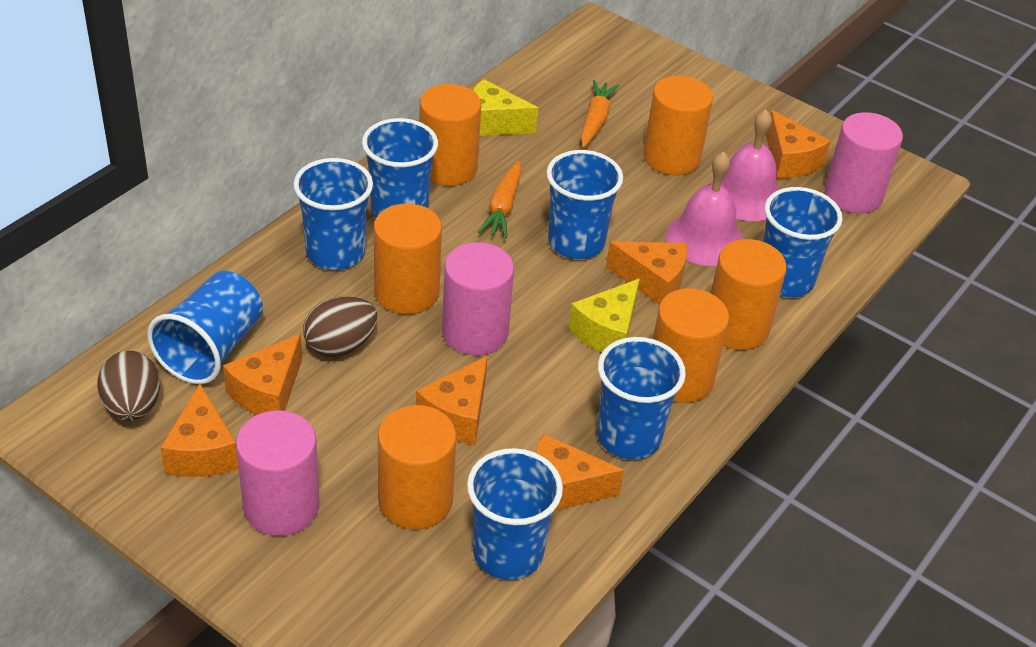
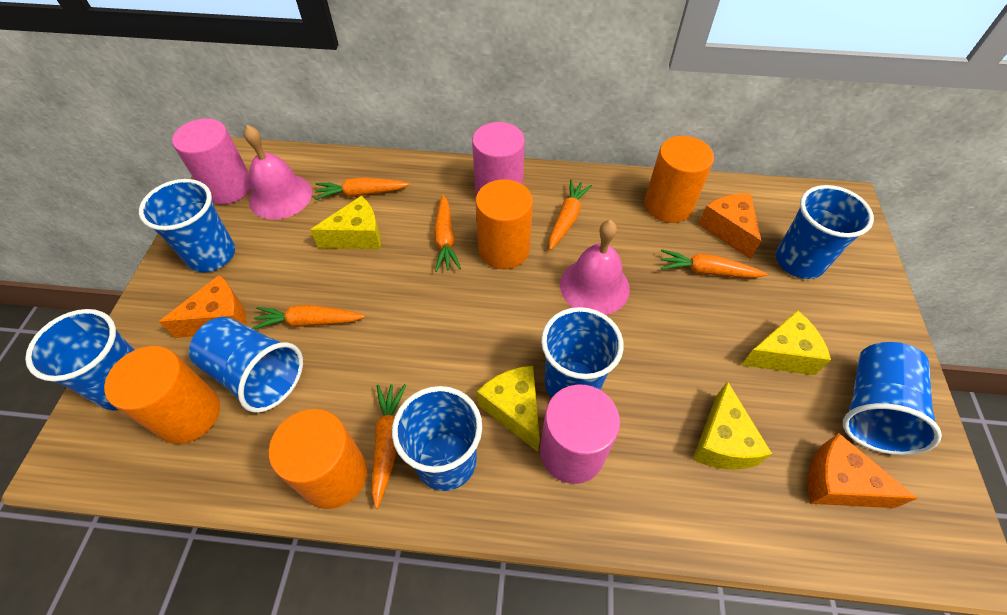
brown egg: [97,351,160,421] [303,296,377,357] = 2 -> none = 0
orange carrot: [478,161,521,238] [581,80,619,147] = 2 -> [252,305,365,329] [314,177,410,200] [372,384,406,509] [434,195,461,272] [549,179,592,250] [661,249,767,278] = 6
orange cheese: [160,384,239,477] [223,334,302,415] [416,356,487,445] [535,434,624,511] [606,241,687,305] [766,110,831,179] = 6 -> [159,275,247,338] [698,193,762,259] [808,433,918,508] = 3
orange cylinder: [374,203,442,314] [378,405,456,529] [419,84,481,186] [643,75,713,175] [653,288,729,403] [711,239,787,350] = 6 -> [104,346,220,444] [269,409,367,509] [475,179,533,269] [645,136,714,223] = 4
yellow cheese: [473,79,538,136] [568,279,640,352] = 2 -> [310,196,381,249] [477,366,540,452] [692,381,772,470] [741,310,831,375] = 4

